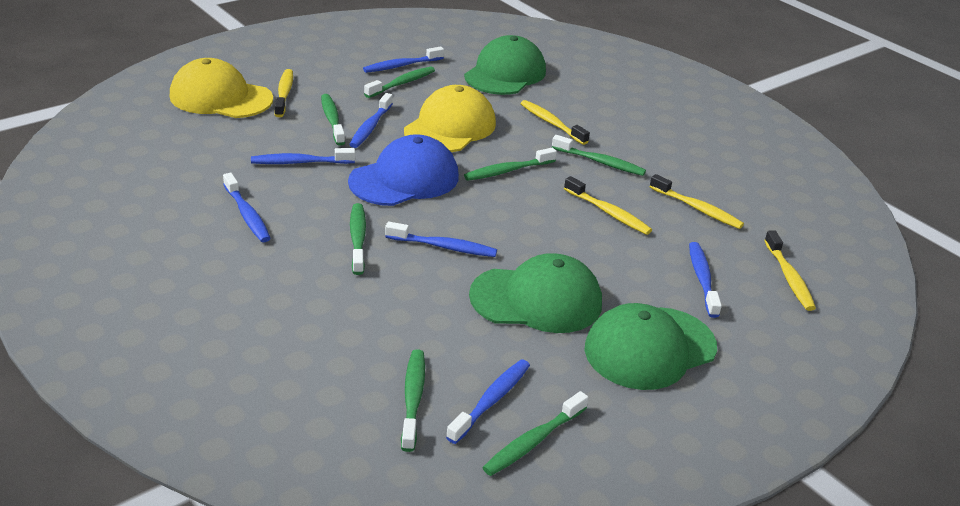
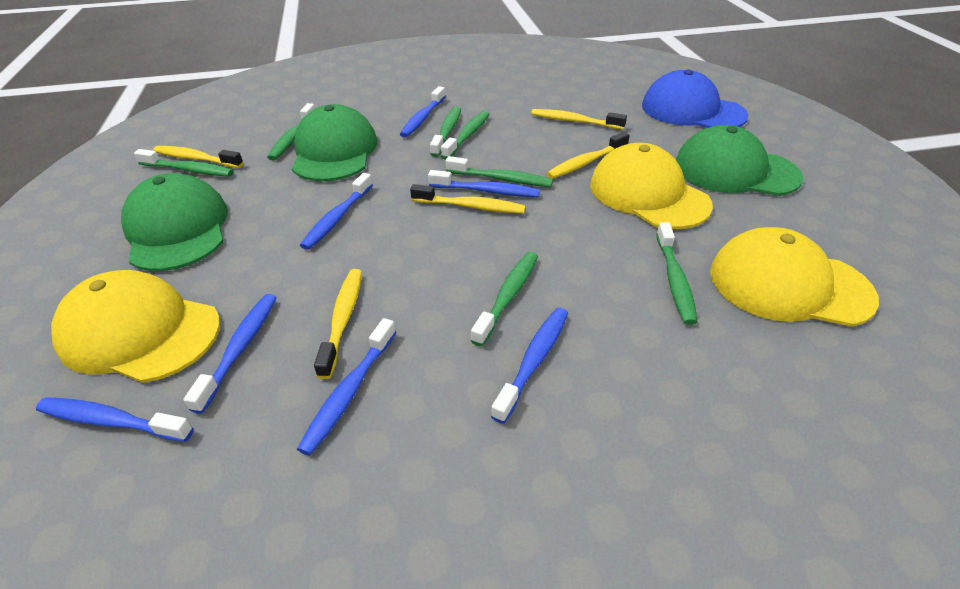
yellow cap: [170,58,273,118] [404,85,496,152] = 2 -> [51,270,220,383] [590,143,713,229] [710,227,879,327] = 3

